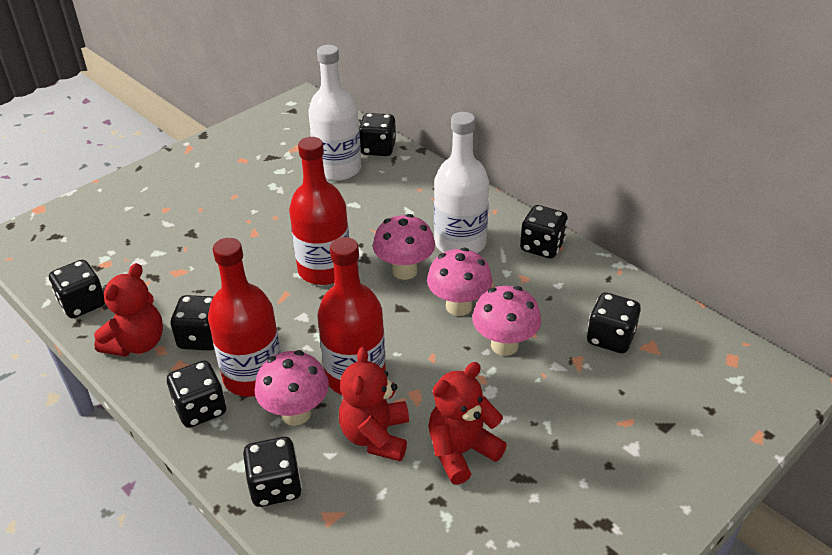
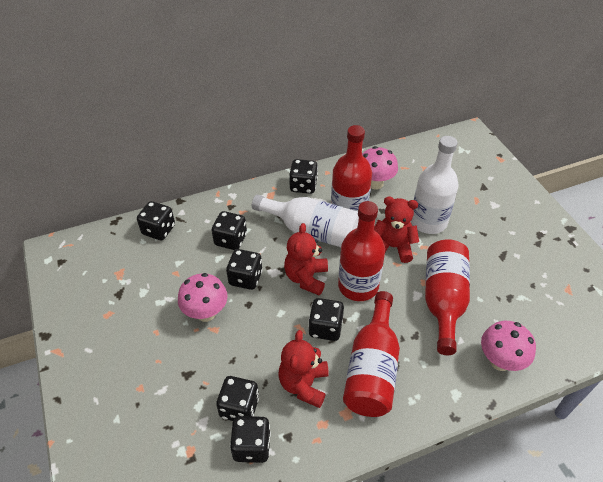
pink mushroom: [255,350,329,426] [373,214,435,280] [427,248,492,316] [472,286,541,356] = 4 -> [178,273,228,322] [362,146,398,190] [481,321,536,371] = 3
red bottle: [208,238,281,397] [289,137,349,285] [318,237,386,395] = 3 -> [331,125,372,212] [338,201,385,301] [343,291,400,417] [425,239,470,355] = 4

